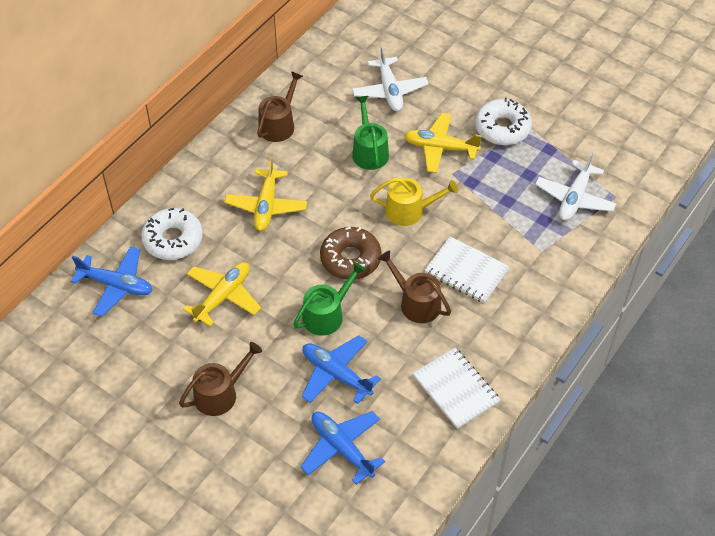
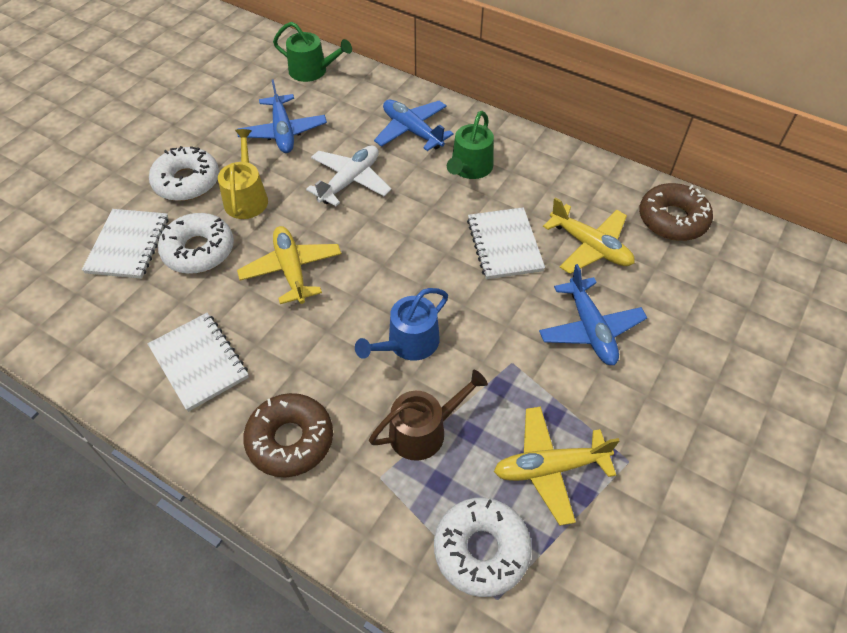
blue watering can: none = 0 -> [355,288,448,360] = 1
brown donut: [320,227,382,280] = 1 -> [243,393,333,477] [639,183,713,241] = 2
brown watering can: [179,342,262,416] [257,71,303,142] [378,250,451,323] = 3 -> [369,370,488,461] = 1
white donut: [141,208,203,260] [475,98,532,145] = 2 -> [149,146,219,201] [158,213,234,274] [434,498,532,597] = 3
white notebook: [413,348,500,429] [425,237,510,303] = 2 -> [82,209,168,279] [148,313,249,412] [467,207,545,279] = 3
white plane: [352,45,429,111] [535,151,616,221] = 2 -> [306,145,392,206] = 1

